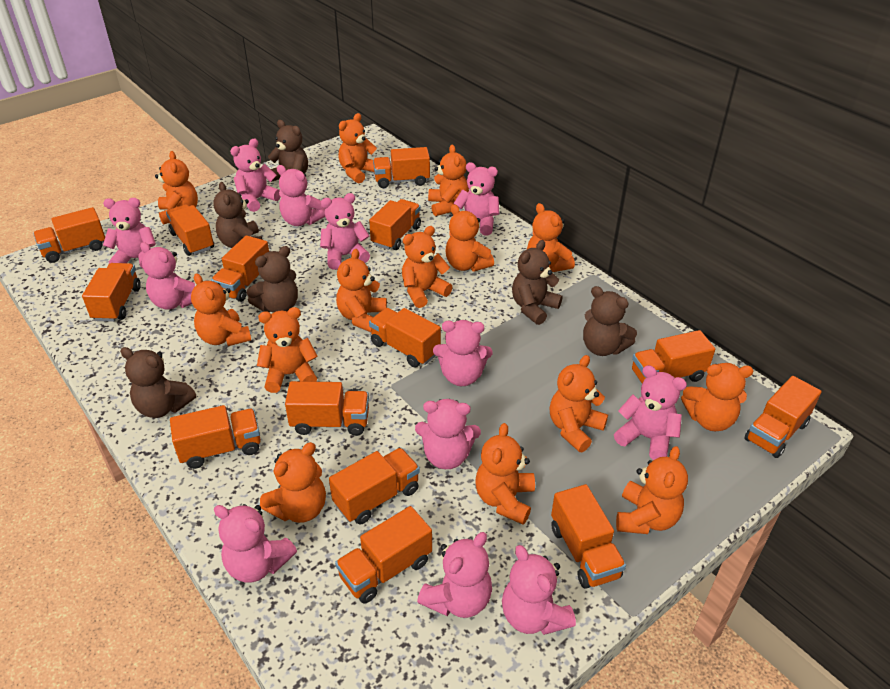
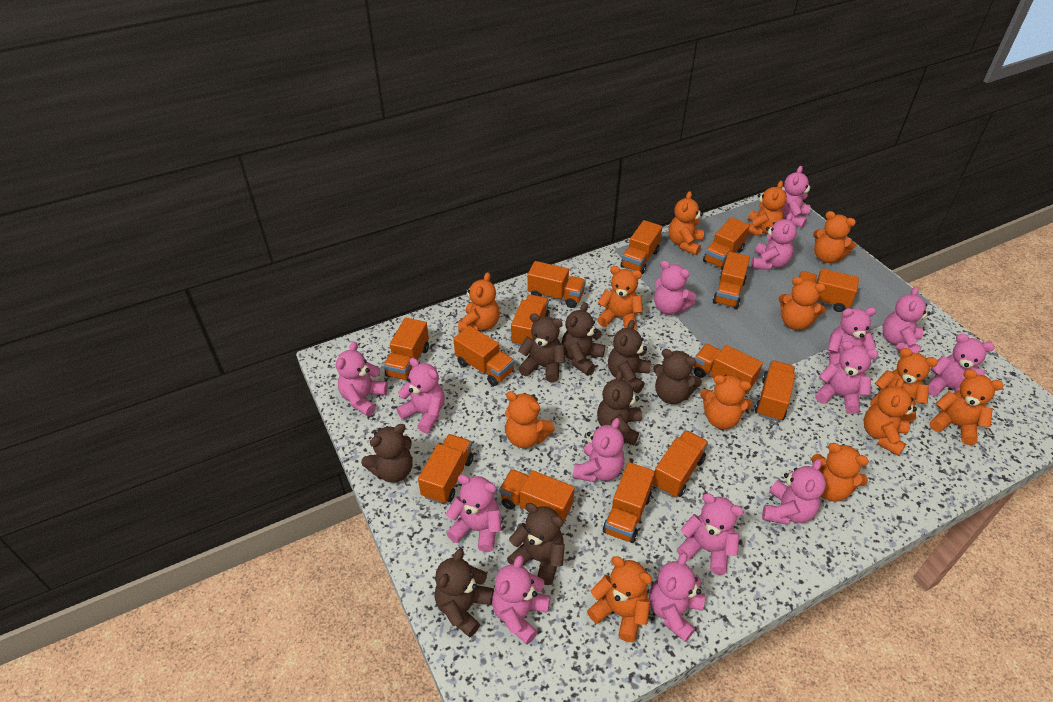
brown teddy bear: [120,347,196,418] [213,182,262,248] [247,246,298,313] [268,120,308,182] [512,240,562,325] [583,286,637,356] = 6 -> [361,424,412,483] [435,548,494,637] [507,503,565,585] [518,313,565,383] [561,302,605,375] [597,370,642,446] [608,320,651,394] [653,349,702,404] = 8
orange teddy bear: [155,151,198,225] [191,273,251,346] [257,307,318,393] [260,442,326,523] [336,249,387,332] [338,113,377,183] [402,226,452,308] [428,145,469,216] [445,204,494,272] [475,423,535,525] [527,203,575,272] [550,355,608,452] [616,446,688,534] [681,363,754,431] = 14 -> [458,272,500,332] [505,391,555,448] [587,556,652,642] [598,266,643,330] [669,191,704,255] [700,375,753,429] [748,181,787,236] [778,277,826,330] [811,443,869,502] [813,211,856,263] [864,378,917,456] [870,348,938,422] [930,369,1004,445] = 13
pink teddy bear: [103,198,156,269] [140,242,195,310] [214,504,297,583] [230,138,281,212] [277,165,325,226] [320,193,370,270] [415,399,481,469] [417,532,492,618] [433,320,493,386] [453,162,499,236] [502,545,576,635] [614,365,687,460] = 12 -> [336,342,388,416] [396,358,445,433] [446,475,501,552] [492,555,550,645] [573,418,624,482] [649,553,705,642] [654,260,696,315] [677,493,744,575] [751,213,797,270] [762,459,826,525] [781,166,813,228] [815,341,878,414] [828,307,876,366] [882,287,931,353] [928,334,995,396] = 15

